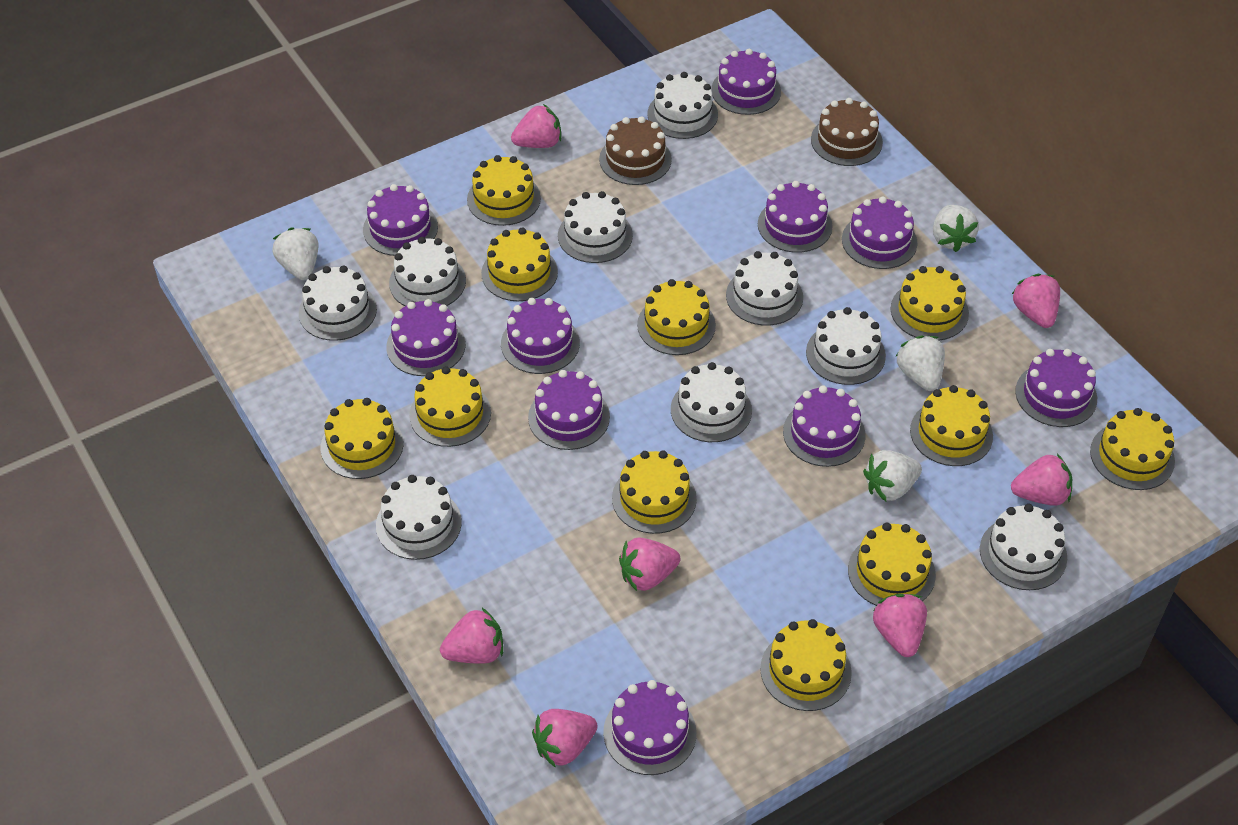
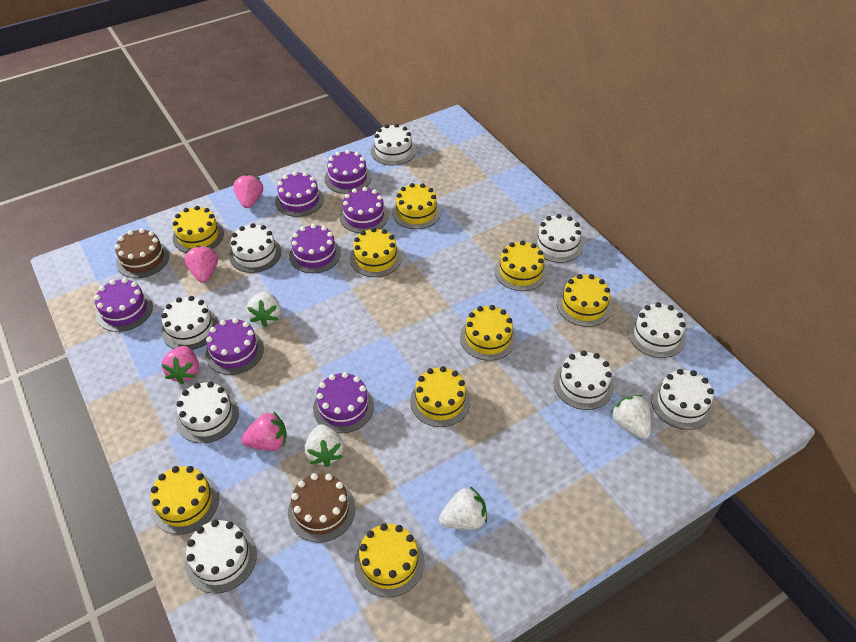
pink strawberry: [440,608,503,664] [511,104,561,148] [532,709,598,768] [619,537,680,591] [873,594,927,657] [1011,454,1072,506] [1012,274,1060,328] = 7 -> [161,346,199,384] [185,245,218,283] [233,174,263,208] [241,411,287,451] = 4
purple cake: [363,184,438,256] [386,299,466,376] [501,298,580,374] [528,370,610,450] [603,680,696,775] [711,49,781,115] [758,181,833,253] [783,385,865,467] [842,196,917,269] [1015,349,1097,427] = 10 -> [94,278,153,332] [205,318,264,375] [275,171,324,217] [289,224,341,273] [313,372,374,433] [325,150,371,194] [340,187,389,233] = 7
yellow cake: [321,398,404,479] [409,366,491,447] [467,155,541,226] [481,228,558,301] [612,450,697,534] [637,279,716,355] [760,619,852,711] [848,523,936,606] [891,266,969,341] [910,385,993,466] [1090,408,1175,490] = 11 -> [151,466,219,534] [173,206,224,253] [350,228,402,277] [354,523,425,598] [392,183,441,229] [410,366,471,427] [460,305,517,361] [495,240,547,291] [557,274,612,327] = 9

